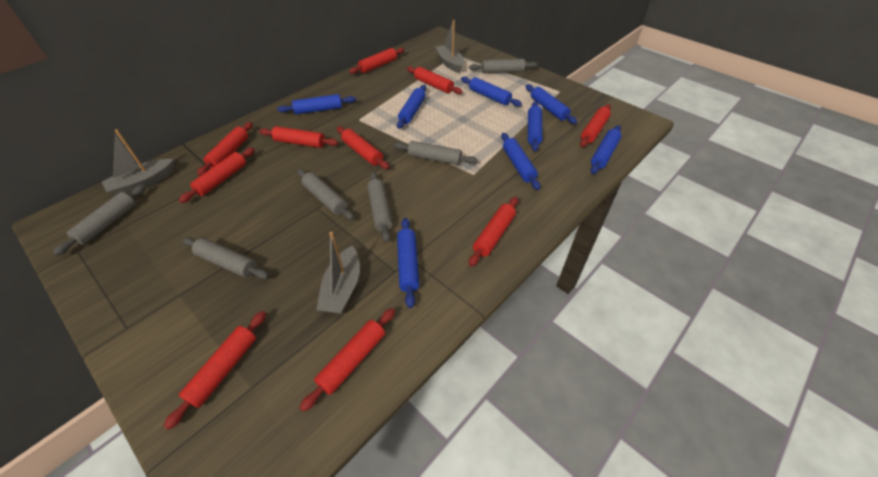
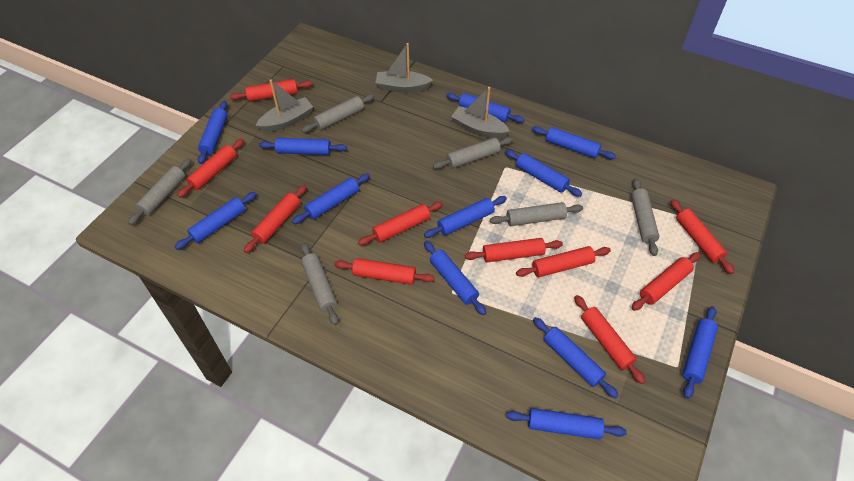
blue rolling pin: [277,94,356,114] [397,85,426,129] [397,218,419,308] [461,77,522,107] [501,133,540,190] [526,84,577,124] [528,102,543,151] [590,125,621,174] = 8 -> [175,192,257,250] [198,101,228,164] [259,138,347,155] [292,174,370,224] [424,196,507,238] [424,241,486,315] [446,93,524,123] [505,150,582,197] [506,408,627,439] [532,126,616,159] [533,317,619,399] [683,306,718,399] = 12

